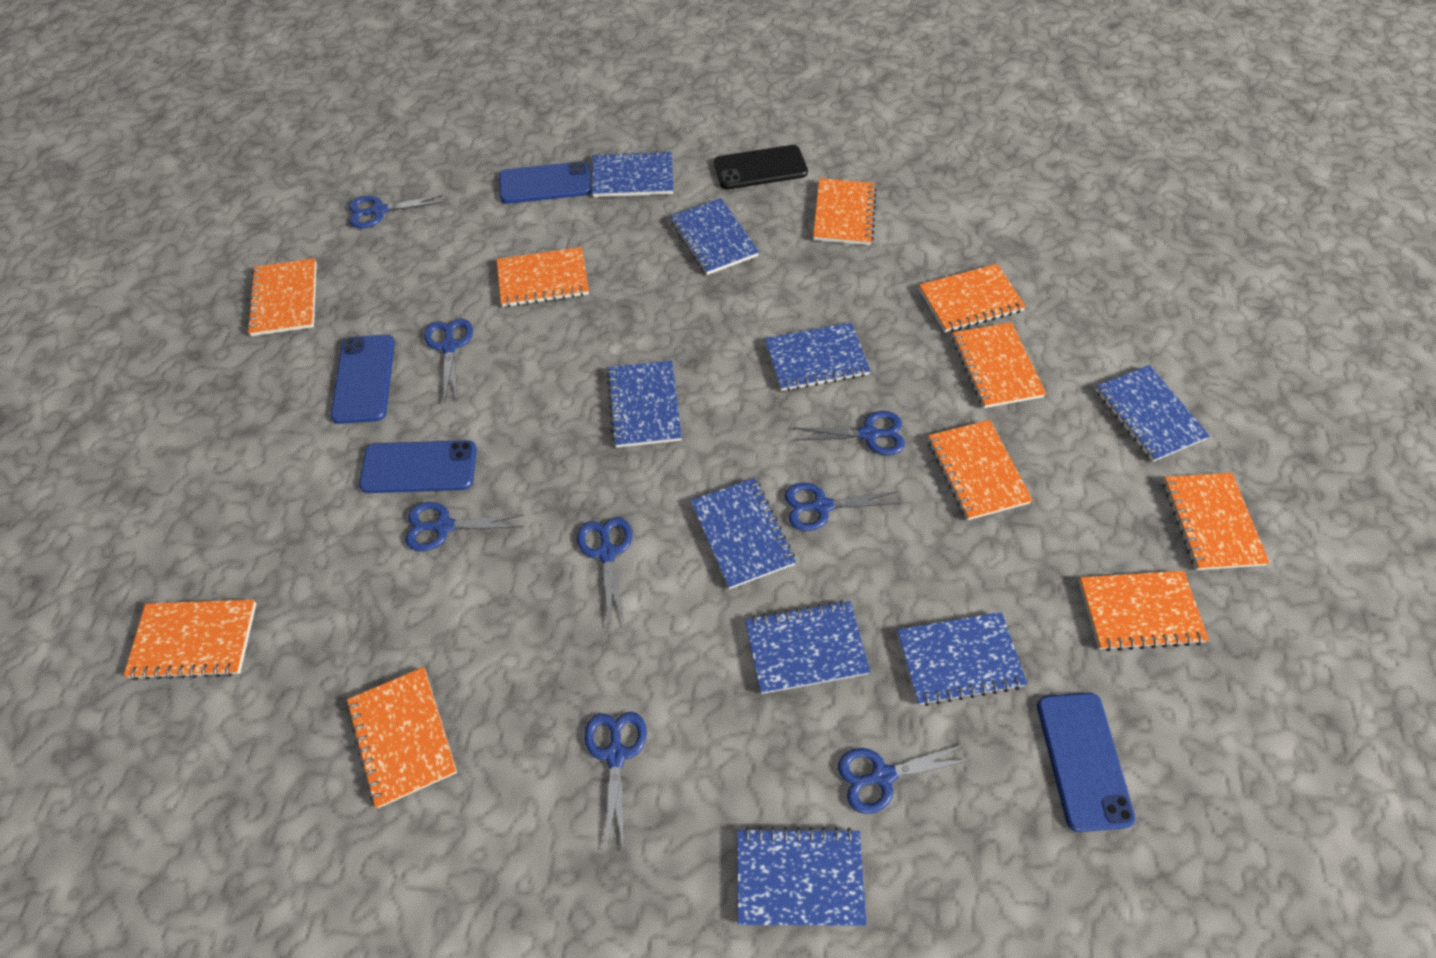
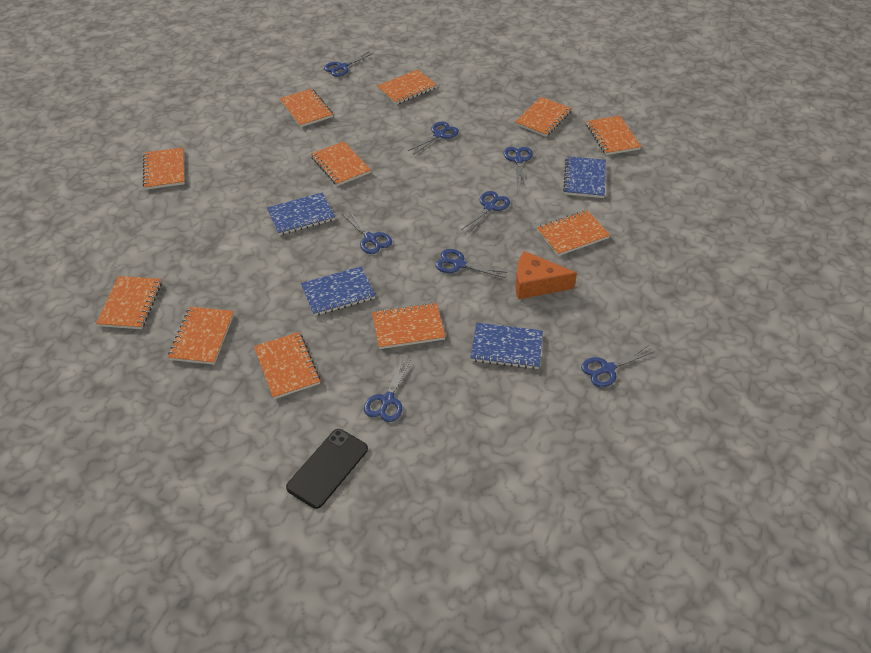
blue notebook: [592,151,673,197] [606,360,682,448] [670,198,759,275] [690,478,796,589] [737,827,867,926] [745,600,870,694] [765,322,871,391] [897,612,1027,706] [1095,365,1210,462] = 9 -> [267,193,335,235] [301,266,375,316] [470,323,543,369] [563,156,606,198] = 4
blue phone: [331,335,395,424] [359,440,477,493] [499,161,592,204] [1037,693,1136,832] = 4 -> none = 0
orange cheese: none = 0 -> [515,251,577,300] = 1
orange notebook: [124,599,256,680] [247,258,317,336] [347,667,457,808] [497,247,589,307] [813,178,877,245] [919,264,1026,332] [928,420,1033,520] [952,322,1046,408] [1079,571,1209,651] [1163,473,1270,570] = 10 -> [96,276,162,329] [143,147,185,190] [168,307,234,365] [254,332,320,399] [279,88,333,127] [311,141,371,186] [372,303,445,349] [377,69,437,105] [515,97,572,137] [537,210,610,256] [586,116,641,155] = 11

